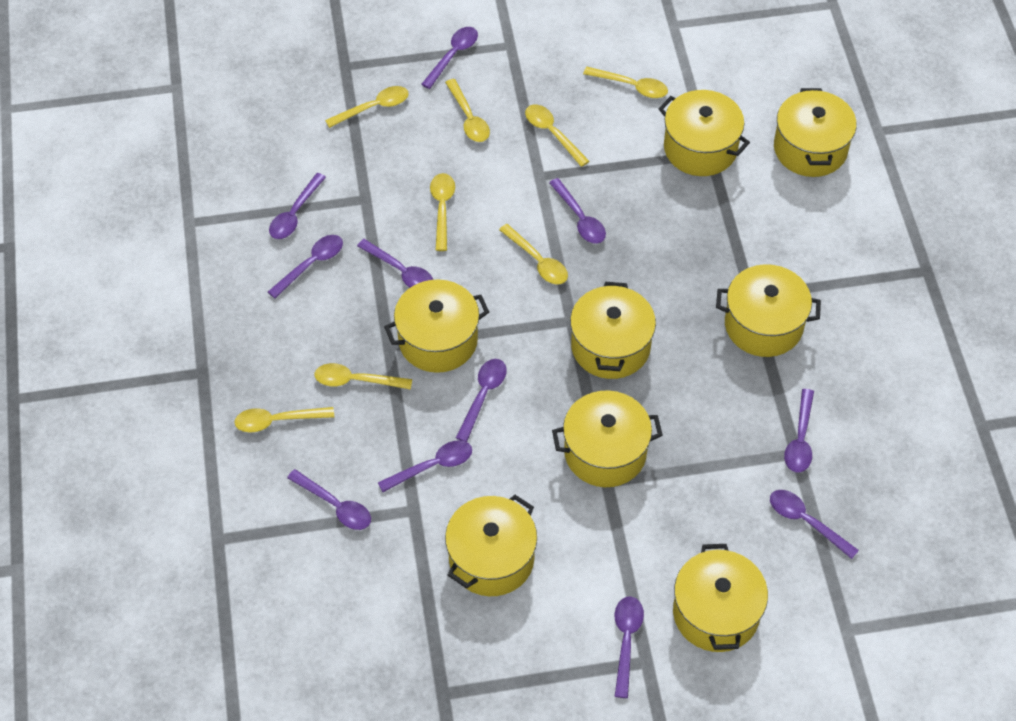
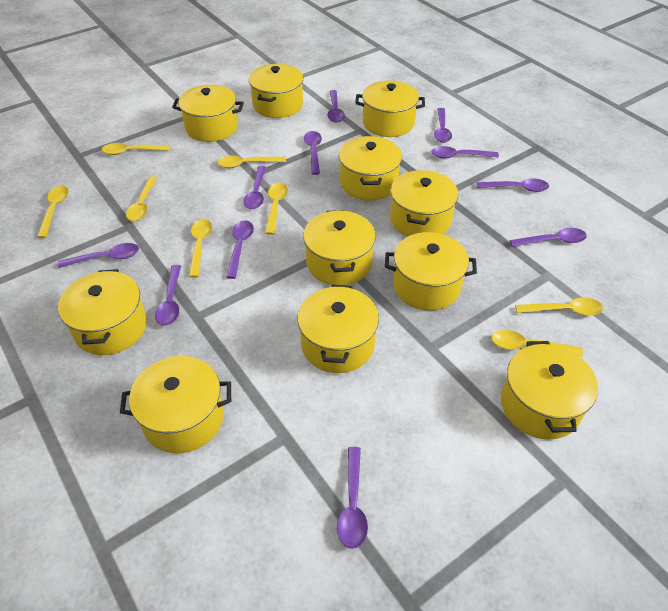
yellow pot: [384,279,489,373] [445,495,537,596] [552,390,662,487] [570,282,656,379] [658,90,750,176] [673,544,768,652] [716,264,821,357] [774,88,857,177] = 8 -> [58,269,147,355] [120,356,231,453] [172,85,244,142] [249,64,303,118] [297,285,379,373] [303,210,376,285] [339,136,402,201] [355,81,425,137] [385,232,477,310] [390,170,458,237] [501,341,598,440] = 11

